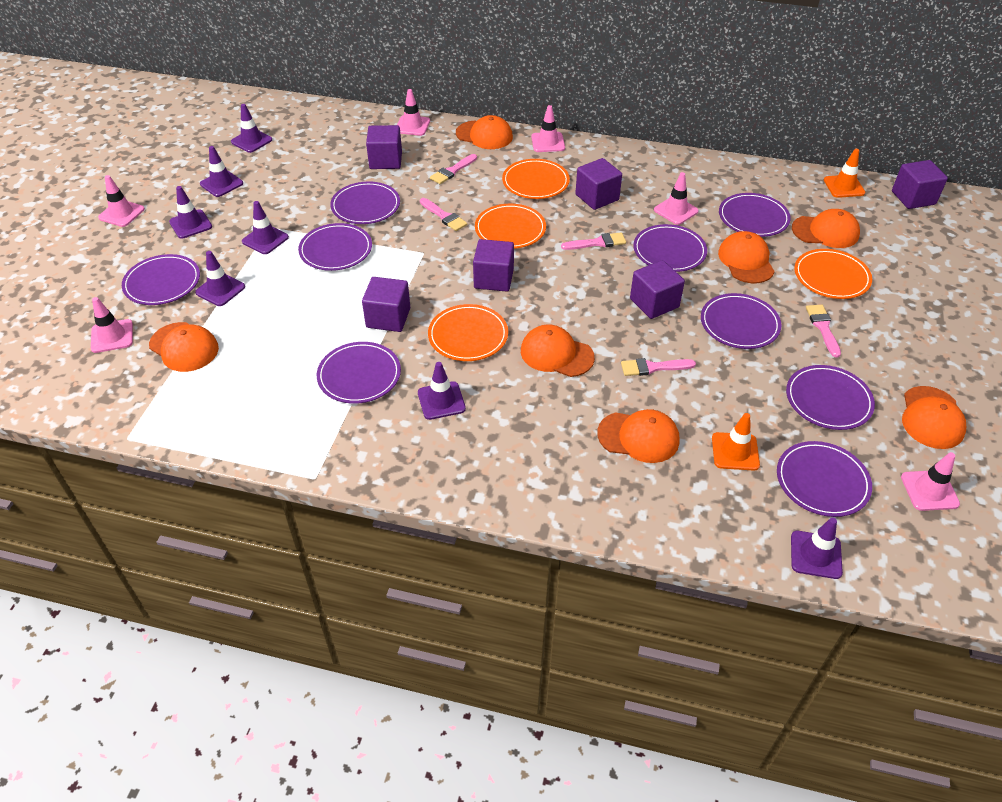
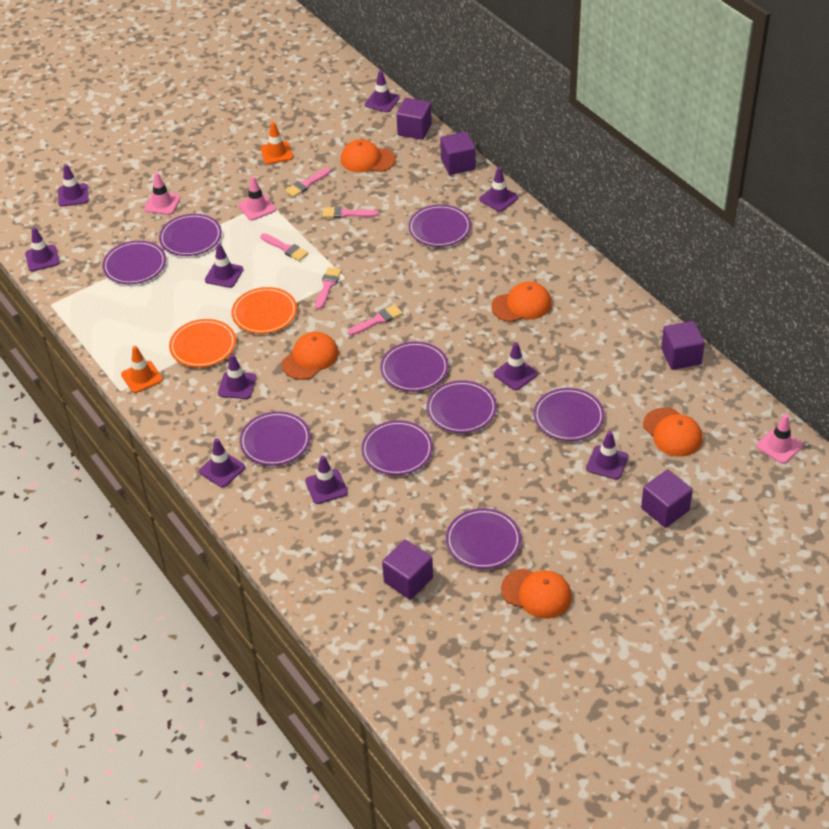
orange cap: [149,322,219,372] [456,115,513,149] [521,324,595,377] [597,409,680,463] [718,231,775,283] [792,209,860,248] [902,386,966,449] = 7 -> [282,332,339,380] [341,139,396,172] [491,282,552,322] [501,568,572,619] [643,408,703,457] = 5
orange plate: [428,304,508,361] [475,204,546,249] [502,159,570,199] [794,249,872,299] = 4 -> [169,319,236,368] [231,287,297,334] = 2
pink traffic cone: [91,297,133,353] [98,175,145,227] [397,89,430,136] [531,105,565,152] [654,172,699,225] [901,452,960,511] = 6 -> [144,172,181,215] [238,176,276,220] [756,414,803,464] = 3
purple cube: [362,277,410,332] [366,125,402,169] [473,239,514,292] [575,158,622,210] [630,260,685,319] [892,160,948,209] = 6 -> [382,539,433,600] [396,98,432,140] [440,131,476,175] [641,469,693,528] [661,321,705,370] = 5
purple traffic cone: [169,186,212,239] [195,251,245,306] [200,146,243,197] [231,104,272,153] [242,201,289,254] [418,362,466,420] [791,518,843,579] = 7 -> [25,227,60,271] [58,164,89,207] [199,438,245,487] [205,243,243,288] [218,354,257,399] [305,456,348,504] [365,71,400,112] [479,167,519,212] [494,342,538,390] [586,431,629,480] = 10

